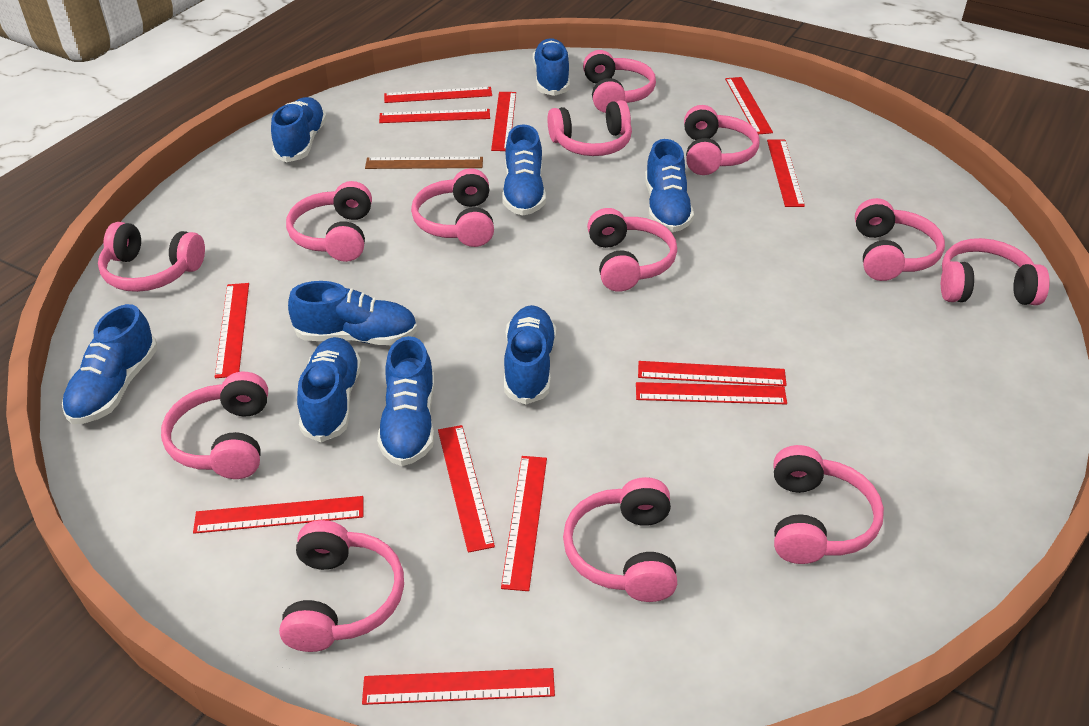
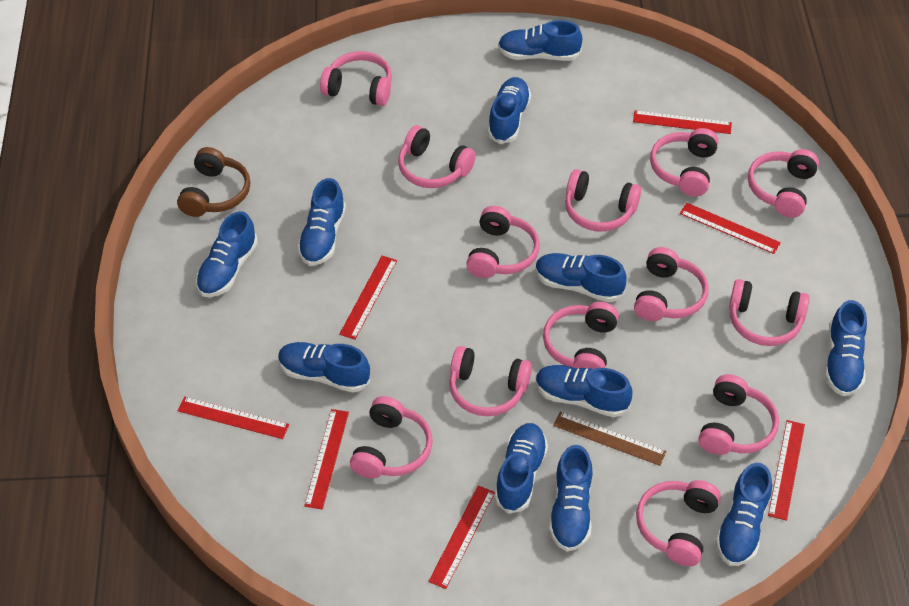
blue shoe: [62,304,157,424] [271,97,327,162] [288,281,417,345] [297,337,361,442] [377,336,434,466] [502,124,546,216] [504,305,556,405] [533,38,569,96] [645,139,694,232] = 9 -> [196,211,258,297] [278,342,370,392] [297,178,346,266] [488,77,531,144] [494,423,548,514] [498,20,582,61] [536,253,627,302] [536,365,632,417] [549,445,593,551] [716,463,772,566] [825,300,867,396] = 11
brown headphones: none = 0 -> [177,147,250,217] = 1
red ruler: [193,496,363,534] [215,283,249,378] [362,668,555,705] [379,109,490,123] [384,87,492,103] [438,425,495,553] [491,92,516,151] [501,456,547,591] [636,382,787,404] [638,361,787,386] [725,77,773,134] [767,140,805,207] = 12 -> [178,397,289,439] [304,409,349,510] [339,256,397,340] [428,486,495,589] [633,110,732,134] [680,203,781,254] [768,420,805,521] = 7

